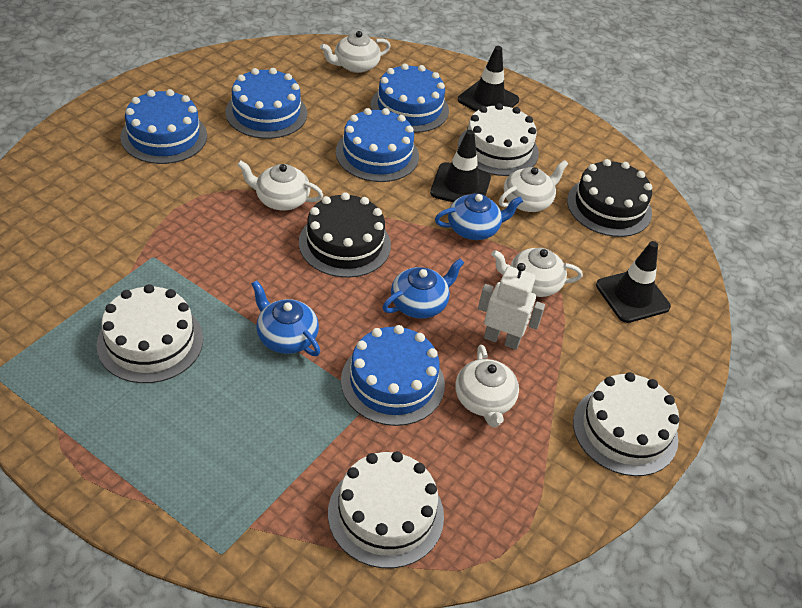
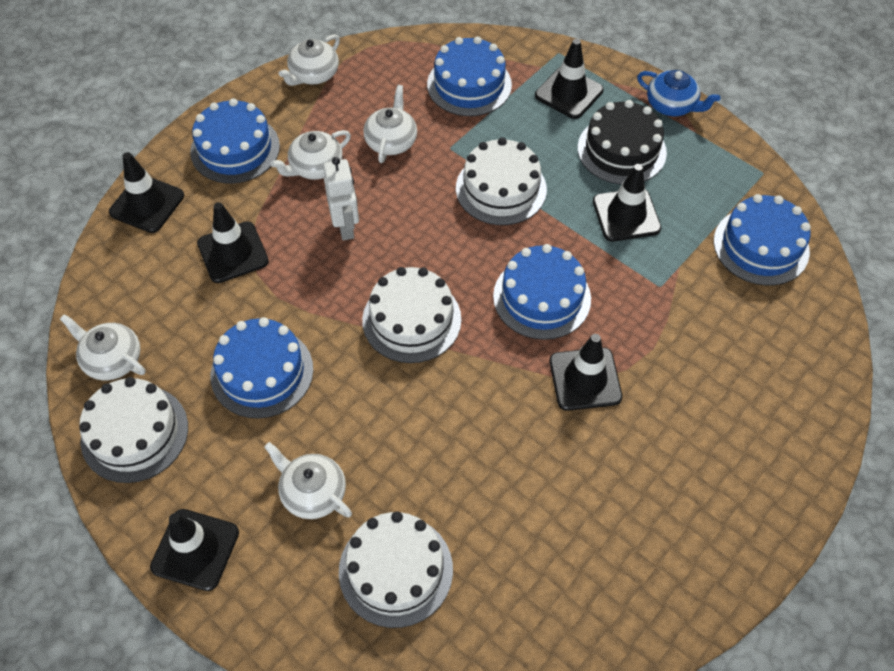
black cake: [299,192,391,278] [567,159,652,237] = 2 -> [578,100,667,185] = 1
black traffic cone: [430,130,491,202] [458,46,519,111] [596,241,671,323] = 3 -> [109,152,184,233] [150,509,239,591] [197,202,269,283] [535,39,604,119] [549,334,622,411] [593,164,661,242] = 6
blue teapot: [252,281,320,356] [382,258,464,319] [435,193,523,240] = 3 -> [637,70,720,116] = 1

